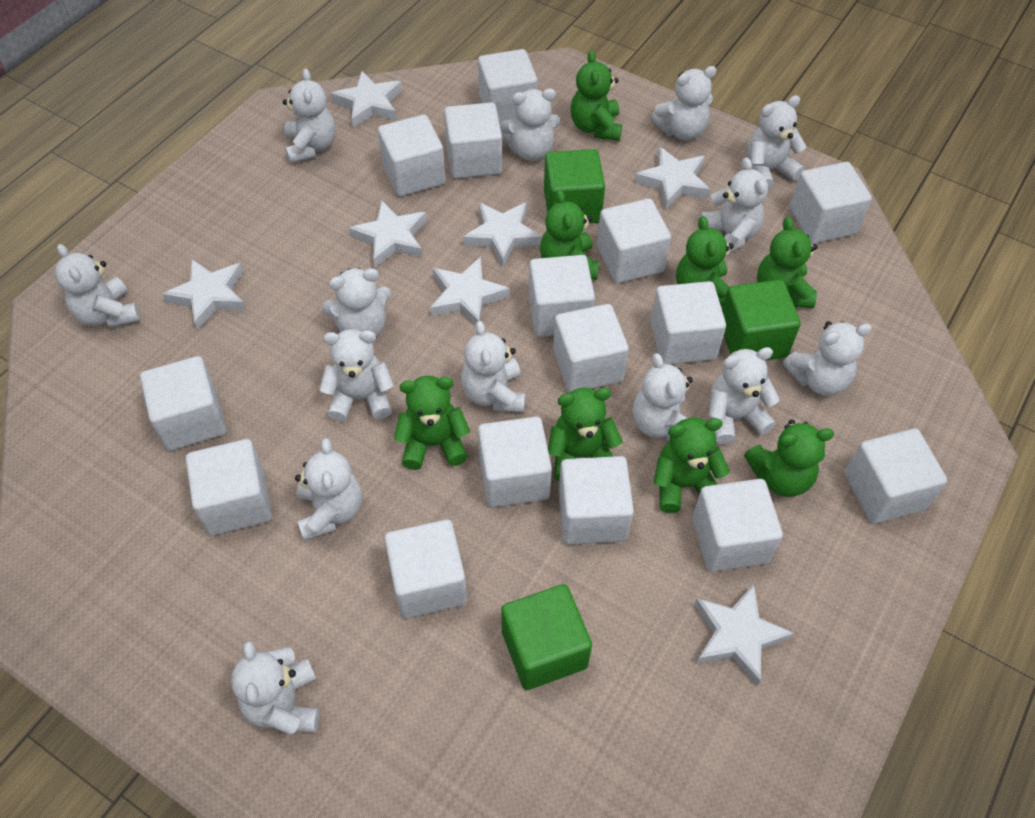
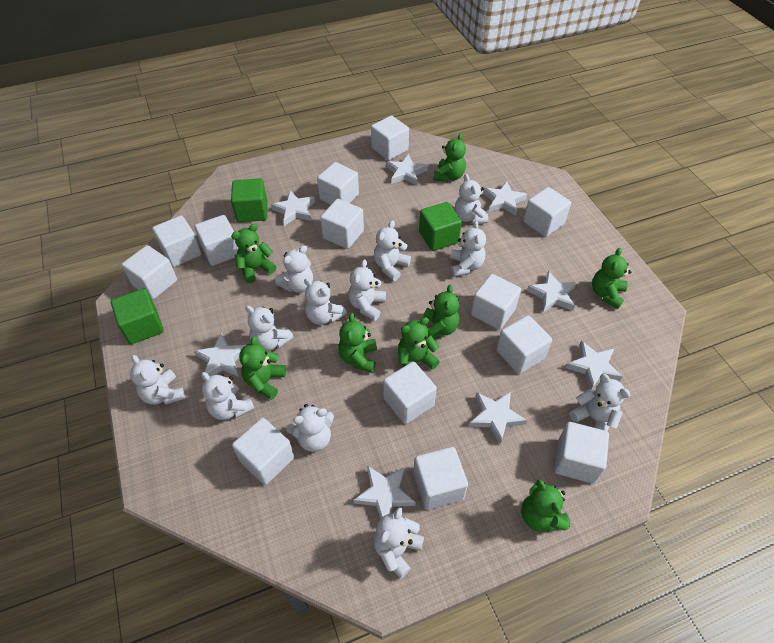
white cube: [140,356,226,451] [186,439,272,536] [378,114,446,196] [384,519,467,618] [444,102,502,179] [478,49,538,123] [478,417,552,507] [529,255,595,337] [553,304,629,392] [558,456,634,544] [597,199,671,283] [650,281,726,364] [692,479,783,572] [790,162,872,244] [845,429,947,524] = 15 -> [122,245,177,300] [152,216,201,267] [194,215,238,266] [232,418,294,485] [317,162,359,205] [320,199,364,249] [371,115,409,161] [383,362,437,424] [413,447,468,510] [471,274,521,330] [496,315,552,374] [523,187,571,237] [554,422,609,484] = 13
white star: [162,259,246,330] [331,71,402,128] [349,200,427,267] [430,257,510,325] [463,202,542,267] [634,147,710,210] [694,584,794,686] = 7 -> [194,332,245,377] [271,190,315,226] [353,466,416,519] [386,154,428,186] [469,391,527,444] [483,181,527,216] [527,271,577,313] [566,341,623,389] = 8
white teddy bear: [55,244,140,328] [231,641,320,735] [283,69,336,164] [295,438,362,541] [319,329,394,422] [322,268,391,337] [461,321,525,413] [500,88,560,161] [633,353,693,441] [651,66,717,140] [700,157,768,253] [709,347,780,444] [747,95,806,190] [783,321,872,396] = 14 -> [130,355,185,405] [201,372,255,420] [245,306,293,351] [275,245,313,292] [286,404,334,452] [304,278,347,325] [348,259,386,321] [373,508,424,579] [374,220,411,281] [450,221,486,277] [455,174,488,224] [569,374,630,432] = 12

